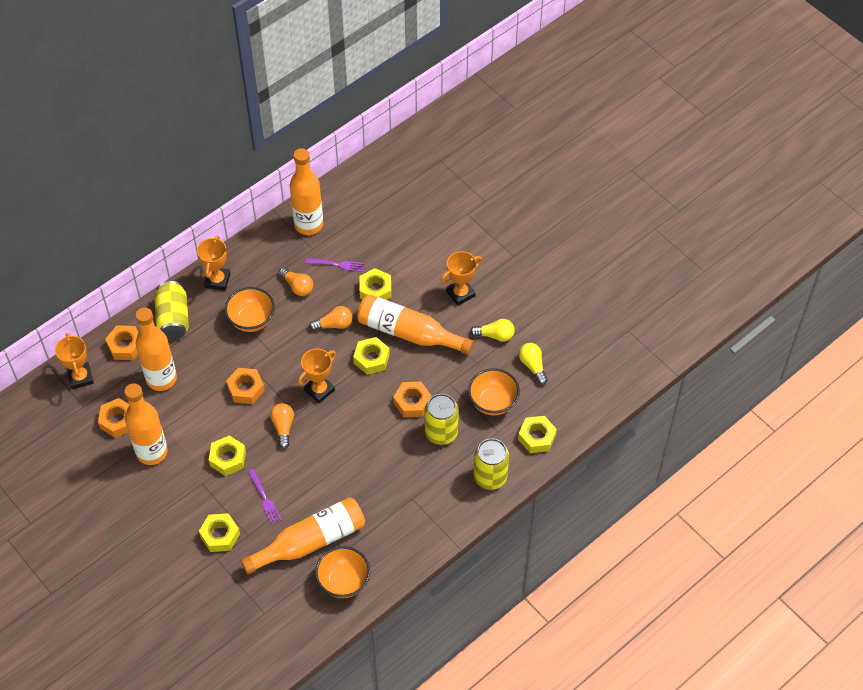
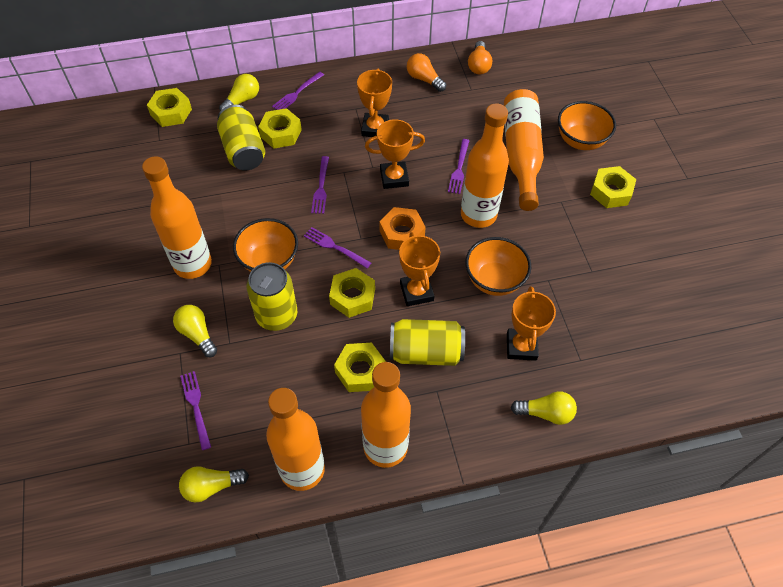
orange light bulb: [270,403,294,449] [278,268,313,296] [309,306,353,331] = 3 -> [407,53,446,92] [468,41,492,74] = 2
orange nut: [98,398,129,438] [105,325,139,360] [226,368,265,404] [393,382,431,417] = 4 -> [380,207,426,250] = 1
purple fork: [248,469,282,524] [305,258,365,272] = 2 -> [180,371,211,450] [272,72,324,110] [304,227,371,268] [311,156,329,214] [448,139,470,194] = 5
yellow light bulb: [470,319,515,342] [519,343,548,385] = 2 -> [173,305,217,357] [179,466,249,502] [219,74,259,111] [511,391,577,425] = 4

